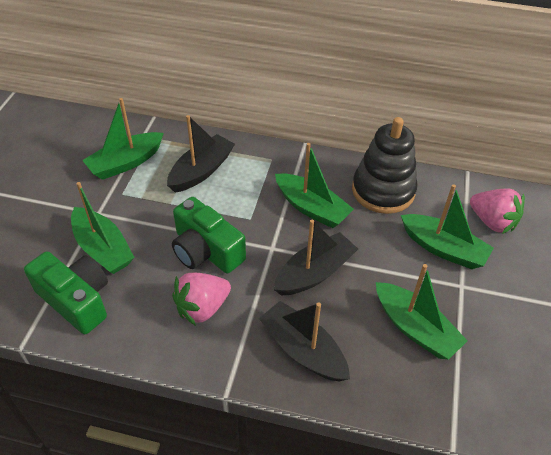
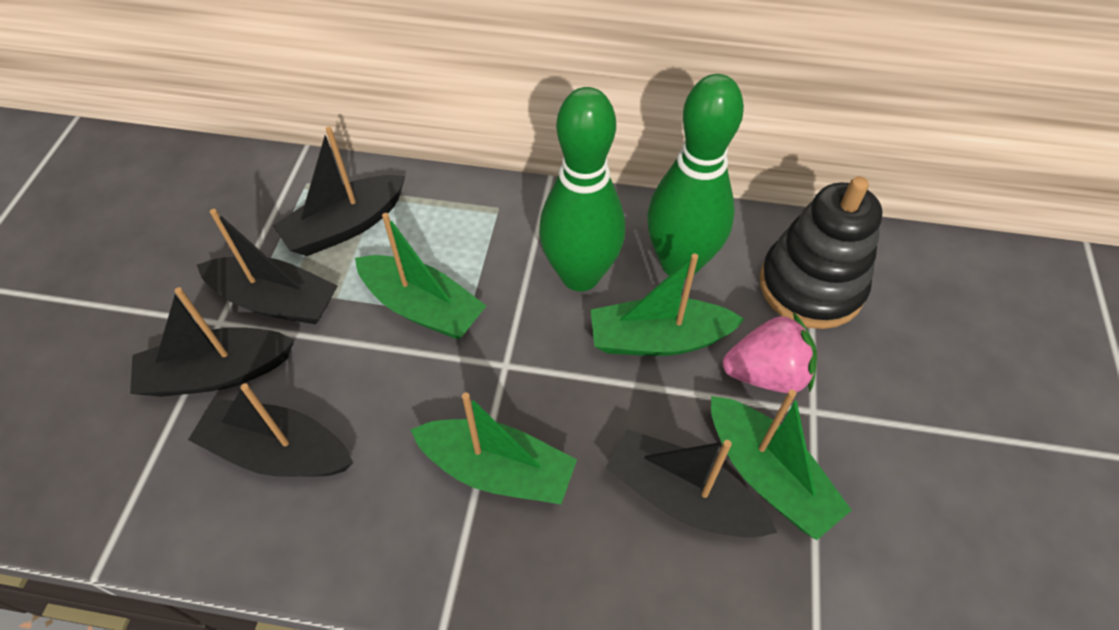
black boat: [167,115,235,193] [259,301,350,381] [274,220,358,295] = 3 -> [130,287,294,397] [188,383,353,477] [197,209,338,324] [273,127,405,256] [605,429,777,538] = 5
green boat: [71,182,135,274] [82,98,164,180] [275,143,354,228] [376,264,468,359] [401,184,494,269] = 5 -> [355,213,486,340] [410,392,577,504] [591,253,745,356] [711,390,852,540] = 4
green bowling pin: none = 0 -> [539,87,625,291] [647,74,744,279] = 2
green camera: [24,251,108,334] [172,197,246,274] = 2 -> none = 0
pink strawberry: [172,273,231,326] [470,188,525,234] = 2 -> [723,312,817,393] = 1

